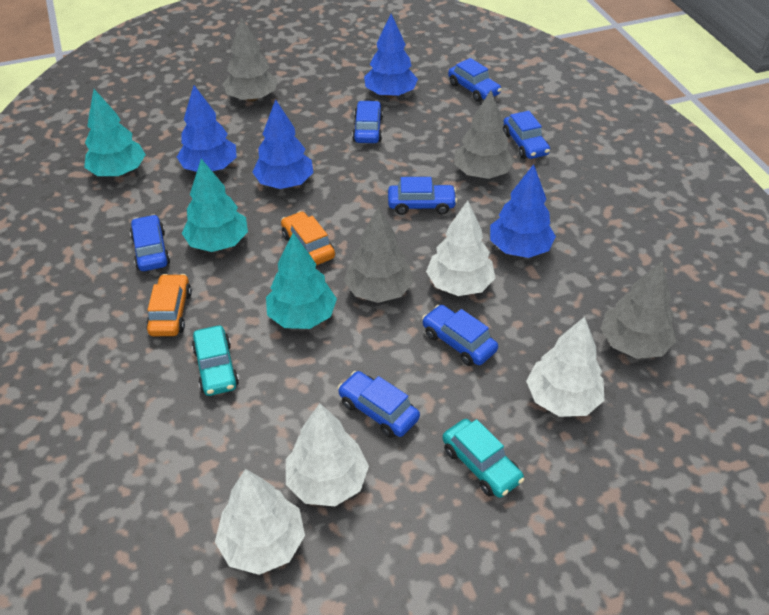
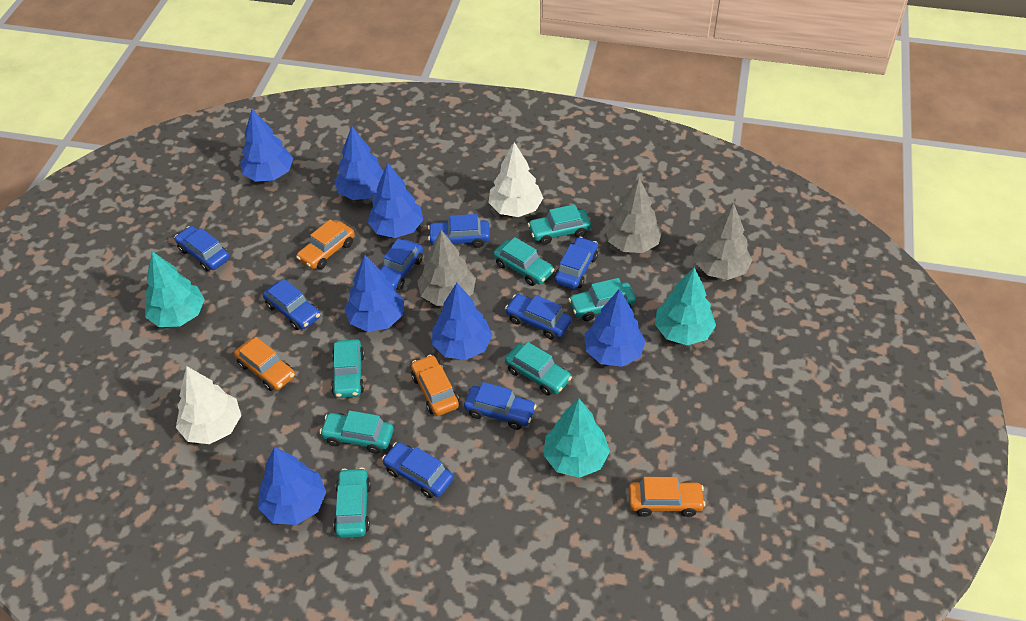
blue car: [130,214,170,271] [338,371,420,438] [352,100,383,143] [388,177,457,215] [422,305,498,366] [448,58,502,102] [503,111,550,159] = 7 -> [175,226,230,272] [263,279,320,330] [380,239,423,290] [382,442,454,498] [428,214,490,248] [464,382,537,430] [505,294,572,339] [554,237,598,289] = 8
blue tree: [177,85,237,172] [252,99,314,189] [364,14,418,98] [490,164,556,258] = 4 -> [240,109,293,182] [258,447,326,525] [334,127,384,200] [344,255,404,332] [368,163,423,238] [432,283,492,360] [584,289,646,367] = 7
grey tree: [223,17,278,102] [344,206,414,303] [454,90,514,179] [601,260,676,359] = 4 -> [417,230,476,306] [605,178,662,253] [694,203,752,280] = 3
orange car: [146,274,192,336] [281,211,335,266] = 2 -> [234,337,295,391] [296,219,355,269] [411,354,459,416] [629,477,705,517] = 4
turquoise car: [192,326,239,396] [442,419,525,498] = 2 -> [319,410,394,454] [331,339,364,398] [333,468,371,538] [493,237,555,286] [505,342,572,395] [528,204,591,245] [568,278,636,321] = 7
white tree: [215,469,305,575] [286,403,369,506] [426,201,495,296] [526,317,605,417] = 4 -> [176,366,241,444] [489,142,543,217] = 2

